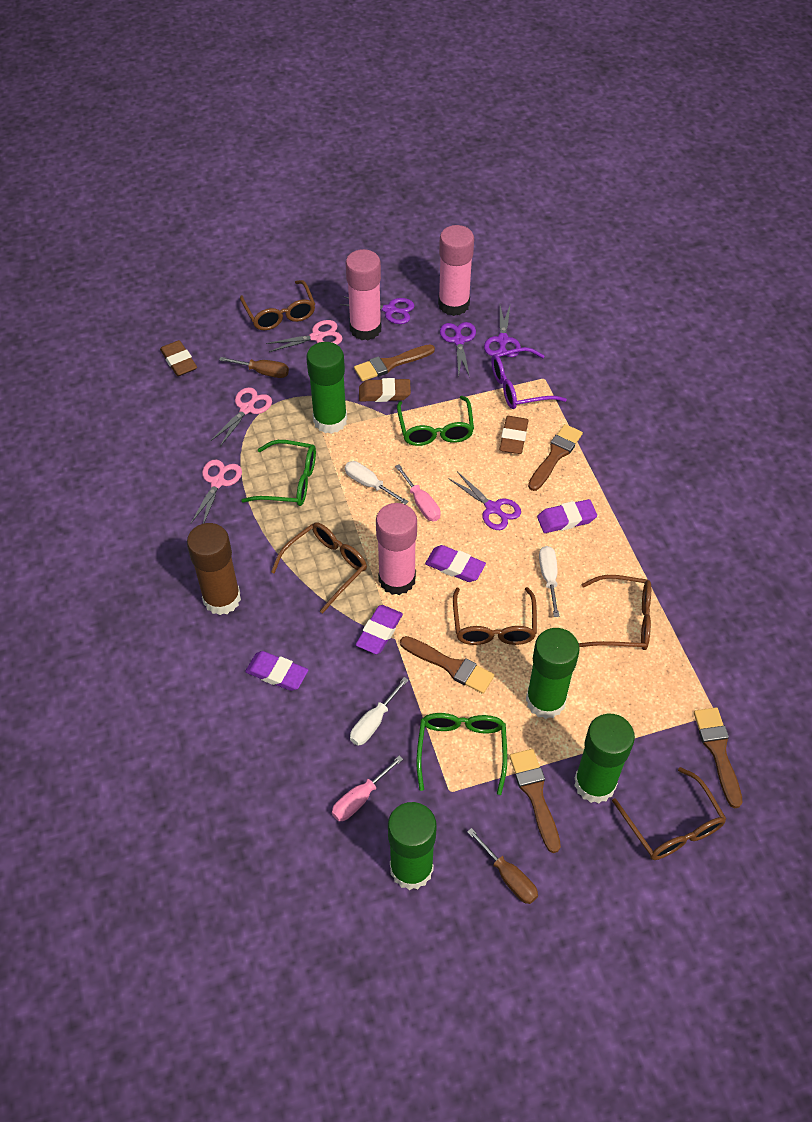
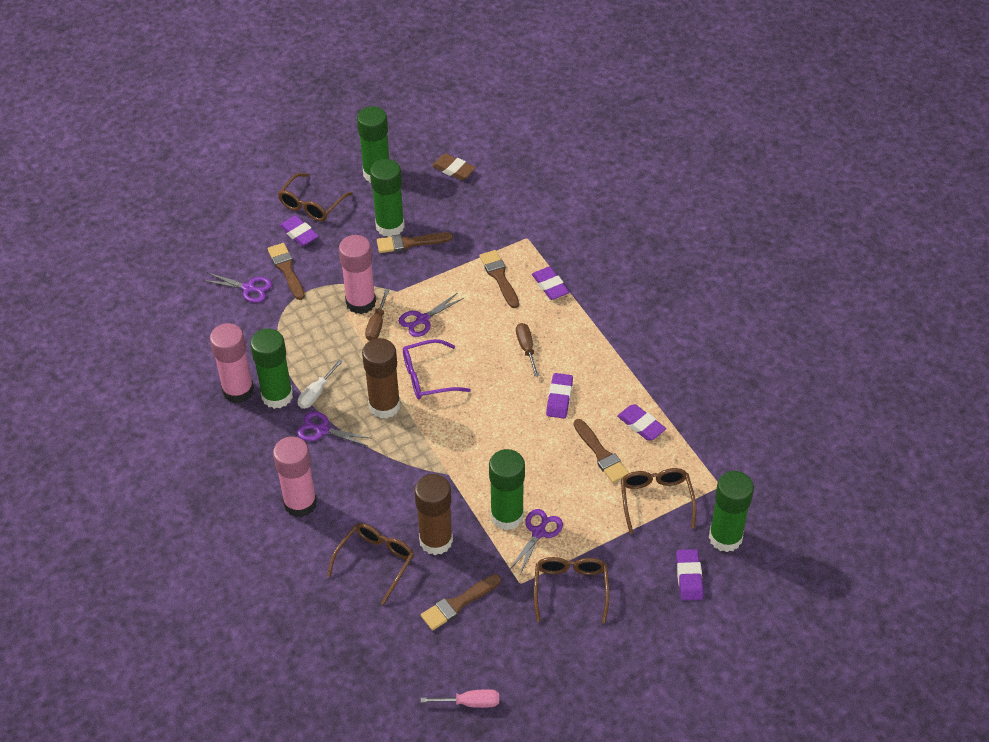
brown eraser: [160,340,197,376] [359,378,411,402] [500,416,528,454] = 3 -> [432,154,476,180] = 1
brown glasses: [240,280,315,330] [271,522,367,614] [453,587,537,645] [579,575,651,650] [612,767,726,860] = 5 -> [278,173,353,221] [327,523,414,605] [534,557,610,623] [621,468,697,534] = 4
brown glue stick: [187,523,241,615] = 1 -> [362,338,400,419] [414,474,453,555] = 2
green glasses: [241,440,316,506] [397,396,474,446] [416,713,507,795] = 3 -> none = 0
green glue stick: [306,342,347,434] [388,802,437,890] [526,628,580,719] [574,714,635,804] = 4 -> [250,328,293,409] [357,106,389,183] [370,159,405,237] [489,449,525,530] [709,471,754,552] = 5
pink scissors: [191,460,242,524] [211,387,272,446] [266,320,343,352] = 3 -> none = 0
pink screwdriver: [332,755,403,821] [395,464,441,521] = 2 -> [421,689,499,708] = 1
purple eraser: [245,651,308,691] [356,605,403,654] [425,545,486,582] [537,499,597,533] = 4 -> [279,215,319,246] [532,267,570,300] [546,373,573,418] [617,404,666,441] [676,549,703,601] = 5
white screwdriver: [345,461,409,505] [350,677,408,746] [539,546,559,617] = 3 -> [298,359,343,409] = 1

